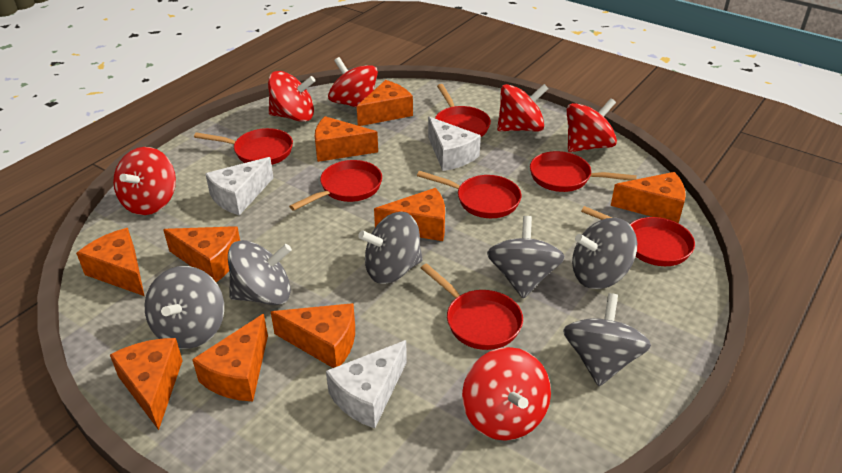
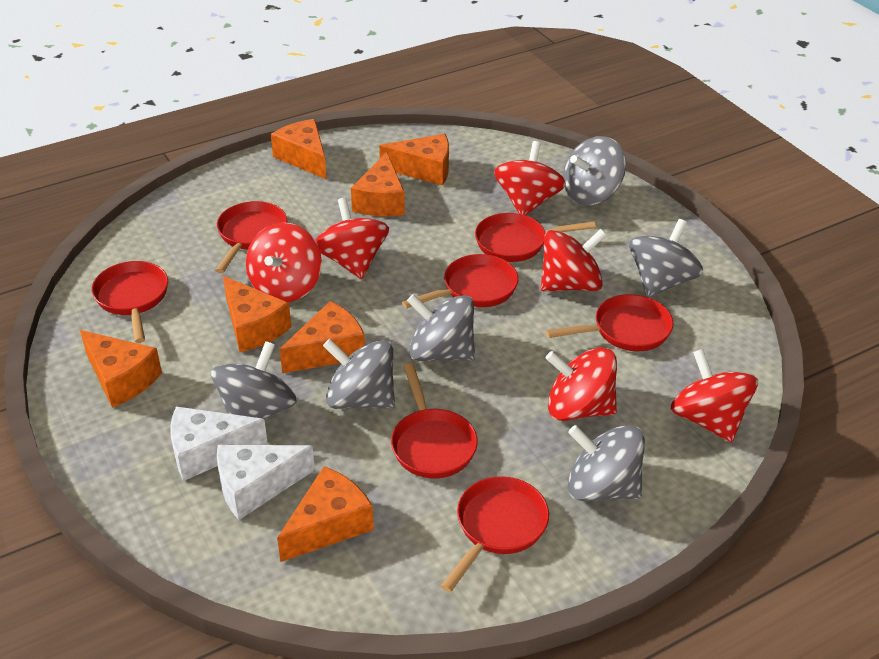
orange cheese: [76,228,144,296] [110,338,183,430] [163,226,240,282] [192,314,268,401] [271,303,355,368] [315,116,378,162] [357,80,413,126] [374,188,445,241] [611,172,686,223] = 9 -> [80,330,162,408] [223,276,291,352] [271,119,326,179] [277,466,374,562] [280,301,365,373] [351,152,405,216] [379,134,449,186] = 7
white cheese: [205,157,273,215] [326,340,407,428] [428,117,481,171] = 3 -> [170,406,268,481] [217,445,315,520] = 2

